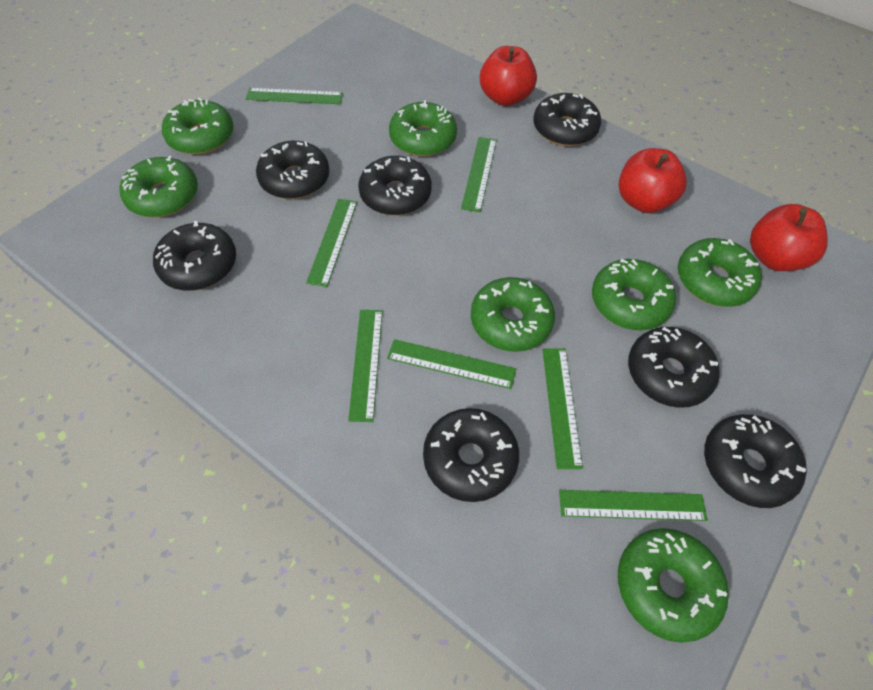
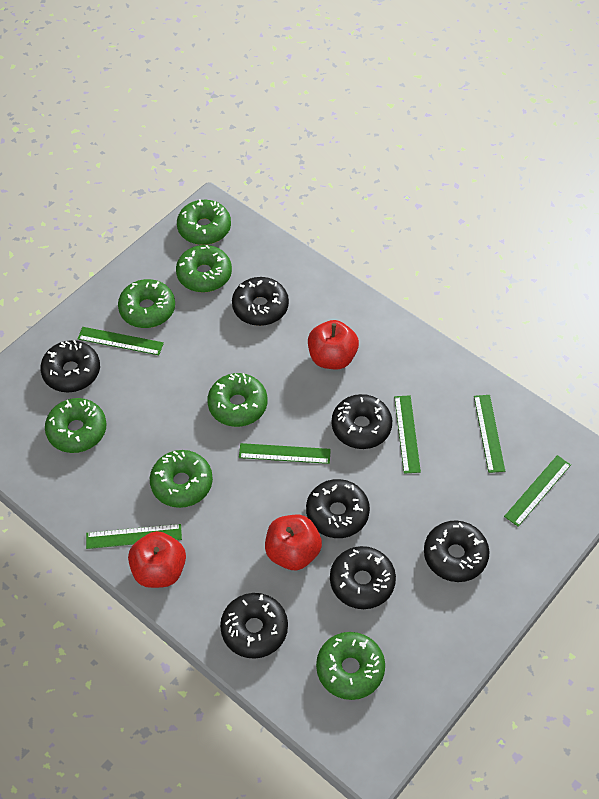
green ruler: [246,88,343,104] [306,199,357,287] [348,310,383,422] [387,339,516,389] [461,137,497,212] [542,348,583,469] [559,490,708,521] = 7 -> [78,327,164,355] [86,524,182,549] [239,443,331,464] [394,395,421,474] [474,395,505,473] [504,455,571,527] = 6

